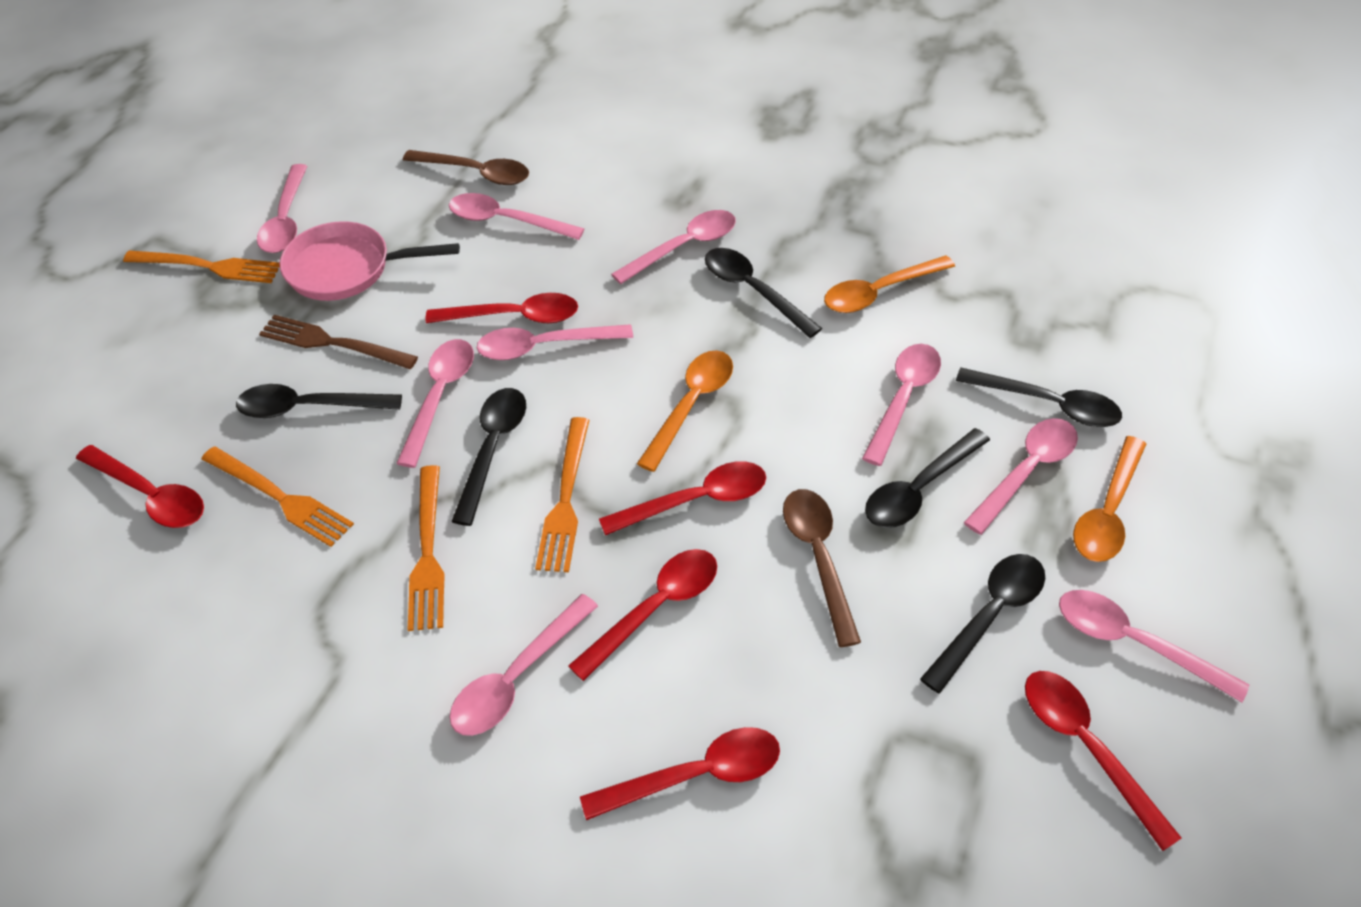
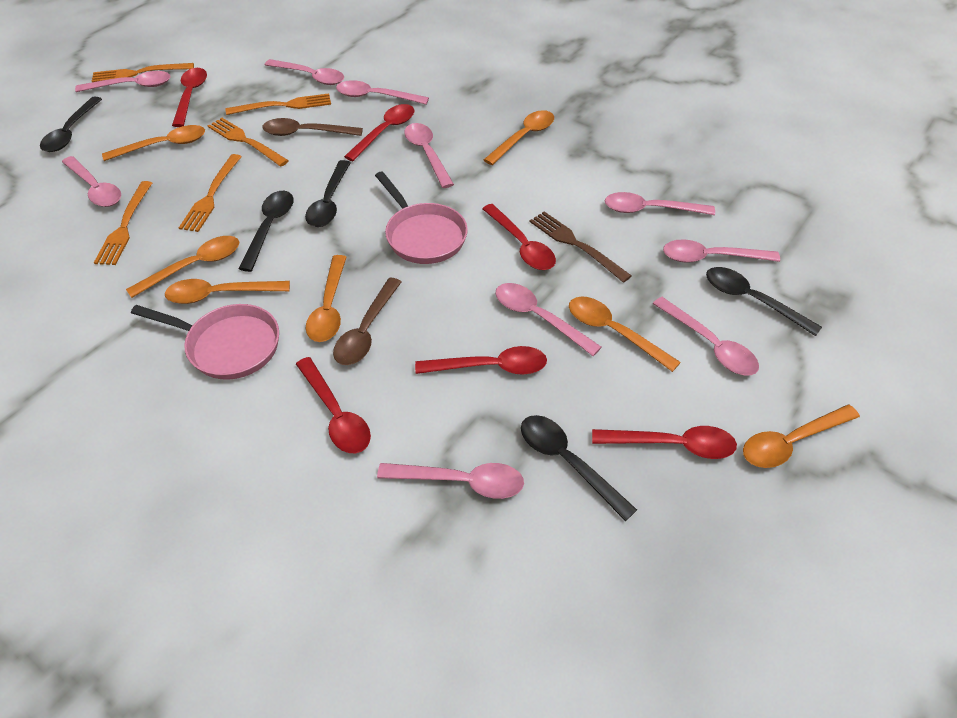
black spoon: [236,384,402,418] [451,388,526,526] [705,248,822,338] [865,428,990,528] [920,554,1045,694] [956,368,1122,427] = 6 -> [40,96,102,152] [239,191,294,272] [305,160,351,227] [521,415,637,521] [706,267,822,336] = 5
orange fork: [123,250,280,283] [201,447,354,547] [408,465,445,631] [535,417,589,572] = 4 -> [92,63,194,82] [94,181,152,265] [179,154,242,232] [208,118,289,166] [225,93,331,115] = 5
orange spoon: [637,350,733,472] [824,256,955,313] [1073,436,1146,562] = 3 -> [102,125,205,161] [126,236,239,298] [165,279,290,304] [306,255,347,342] [484,110,554,165] [569,297,681,372] [743,405,860,468] = 7
pink pan: [279,221,460,301] = 1 -> [131,304,279,380] [375,171,468,264] = 2
pink spoon: [257,164,307,253] [396,339,474,468] [449,193,584,240] [450,594,598,736] [477,324,633,360] [611,210,736,284] [862,344,941,466] [964,418,1078,535] [1059,590,1249,703] = 9 -> [62,156,121,207] [75,71,171,92] [265,59,344,85] [336,80,429,105] [377,463,524,499] [404,123,454,188] [495,283,602,356] [605,192,715,215] [653,297,759,376] [663,239,780,263] = 10

